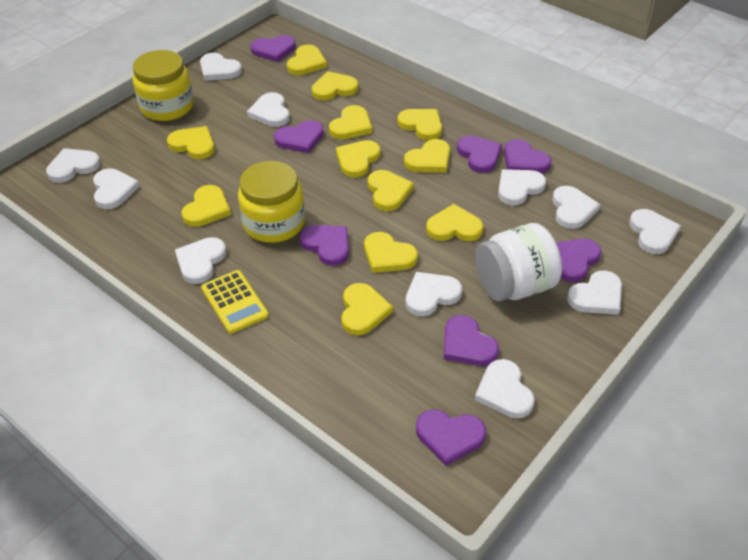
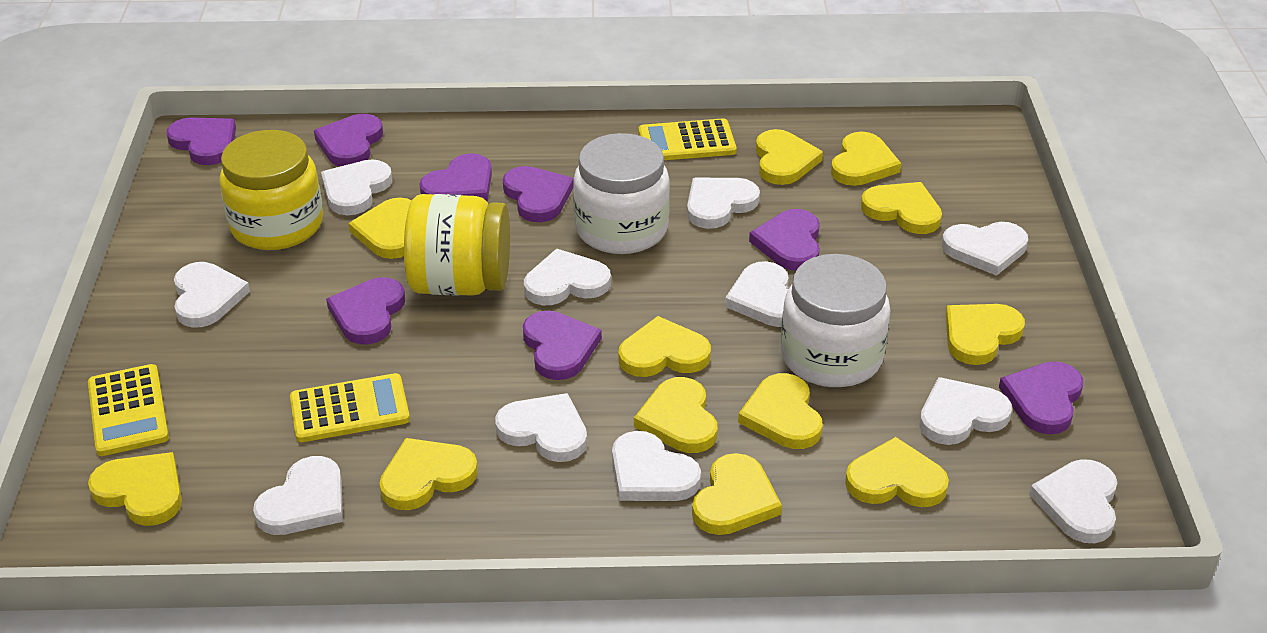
white jar: [475,223,562,302] = 1 -> [573,133,670,254] [781,254,890,387] = 2
yellow calculator: [201,270,269,334] = 1 -> [88,364,169,456] [290,373,410,442] [638,118,737,160] = 3

